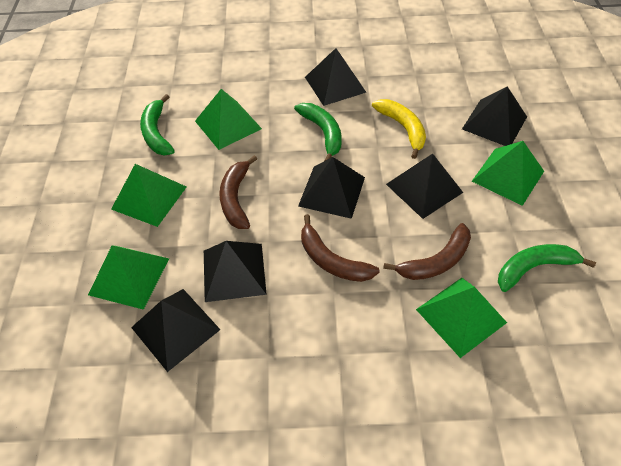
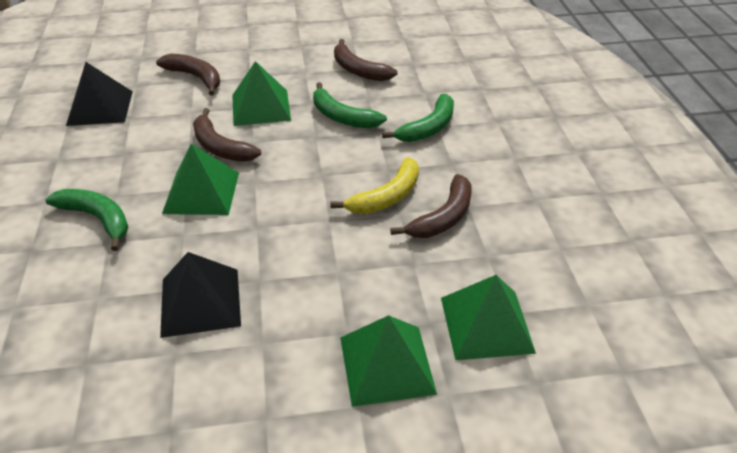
black pyramid: [131,289,220,372] [204,241,267,302] [298,157,365,219] [305,48,367,106] [386,153,463,219] [462,86,527,146] = 6 -> [66,62,133,126] [160,252,241,338] = 2
brown banana: [219,155,257,229] [301,214,380,282] [383,223,471,280] = 3 -> [156,54,220,96] [193,108,261,162] [334,39,397,81] [390,174,472,238] = 4
green pyramid: [88,246,169,310] [111,164,186,227] [195,89,262,150] [416,278,507,358] [472,141,544,206] = 5 -> [162,144,239,215] [232,61,291,126] [340,315,437,407] [441,275,536,360] = 4

